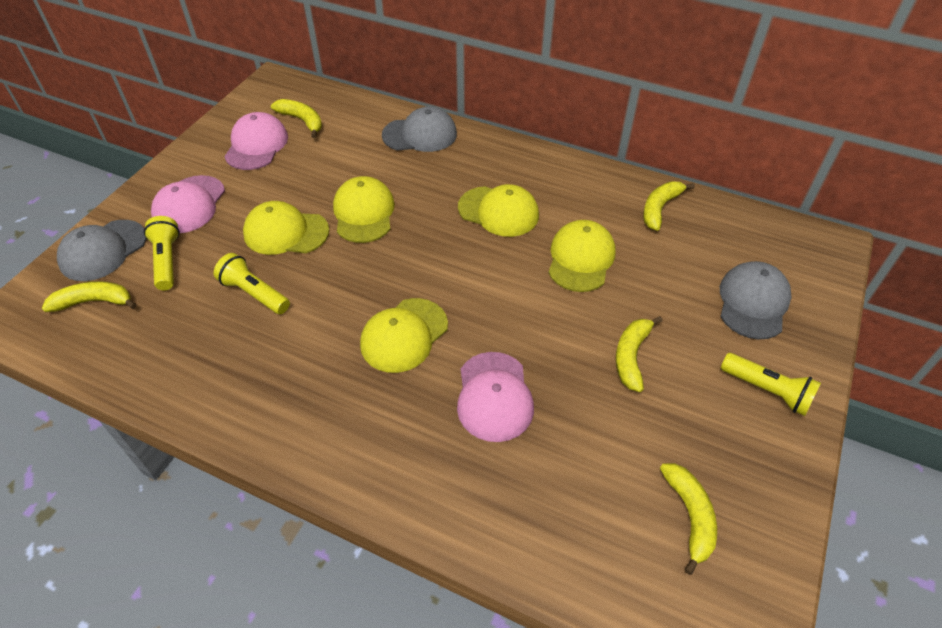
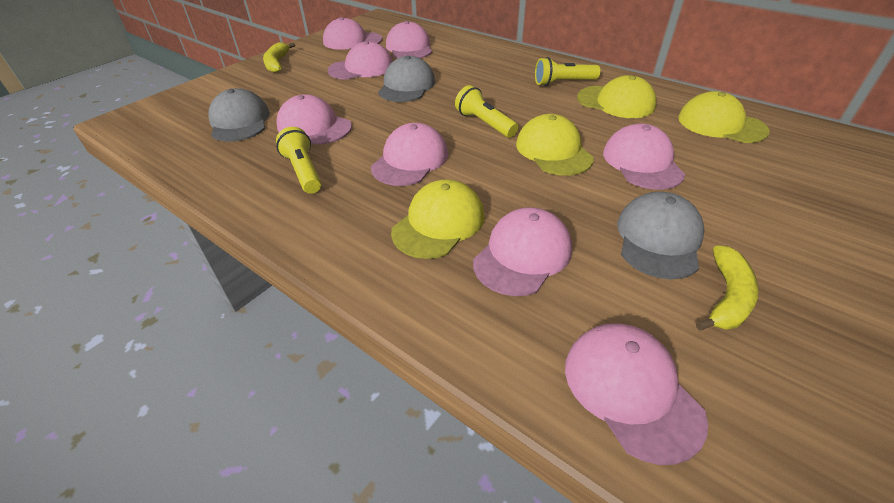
pink cap: [151,175,225,233] [224,112,288,170] [457,352,534,442] = 3 -> [276,94,352,144] [323,17,382,50] [328,41,393,80] [371,123,448,186] [386,21,432,58] [473,207,572,296] [565,323,708,465] [603,124,685,190] = 8
yellow banana: [42,281,137,312] [271,99,322,138] [616,316,663,392] [643,182,695,231] [660,463,717,575] = 5 -> [263,42,295,73] [696,245,759,331] = 2
yellow cap: [243,201,329,255] [333,176,395,243] [360,298,448,373] [458,184,539,237] [548,220,616,292] = 5 -> [391,180,485,259] [516,114,594,176] [577,75,657,118] [678,91,770,143] = 4

